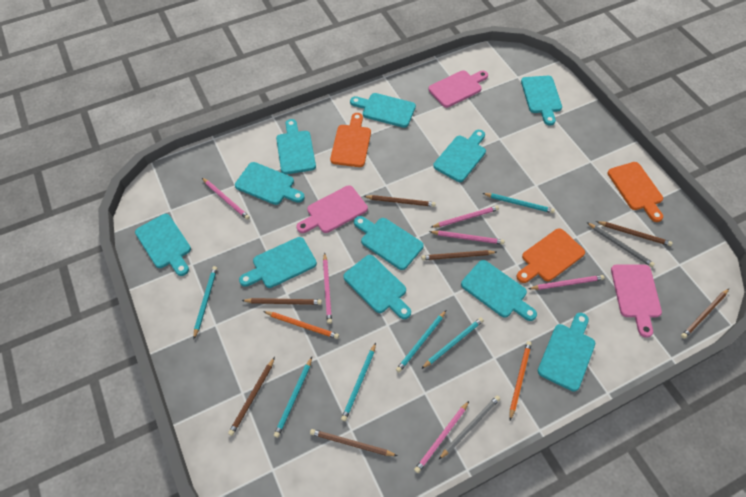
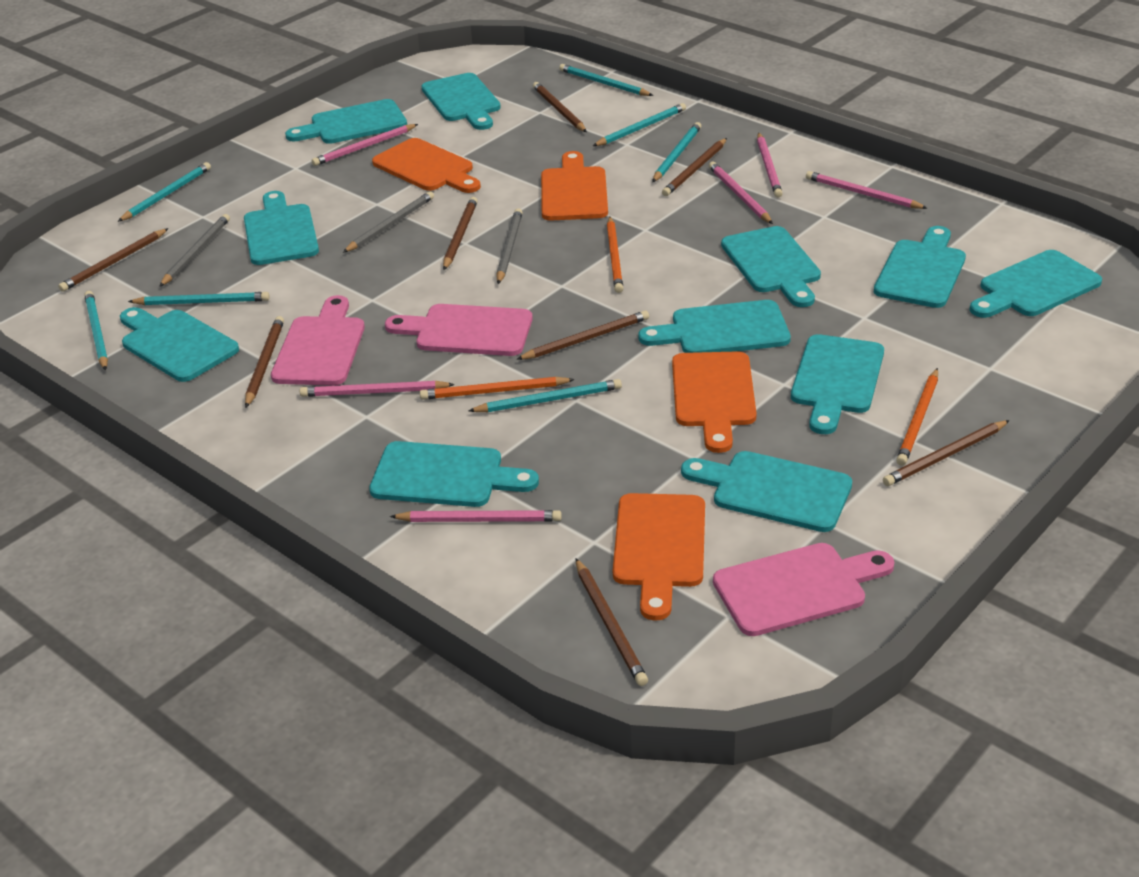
brown pencil: [228,357,275,436] [242,298,322,305] [310,429,397,456] [363,195,436,207] [421,250,497,260] [596,221,672,246] [681,289,729,339] = 7 -> [58,228,169,292] [245,316,284,408] [443,197,478,270] [516,311,649,360] [533,82,587,132] [576,558,648,686] [662,138,727,196] [883,420,1010,486] = 8
grey pencil: [439,396,500,459] [587,222,655,267] = 2 -> [159,214,230,287] [343,191,434,253] [496,208,523,284] = 3
orange cutting board: [330,113,371,167] [517,228,585,283] [607,162,663,222] = 3 -> [372,138,481,193] [541,151,608,221] [613,493,705,621] [672,351,757,453] = 4
orange pencil: [263,311,339,339] [509,341,532,420] = 2 -> [420,377,575,400] [607,217,623,293] [896,368,938,465] = 3
turquoise pencil: [193,266,217,339] [274,357,312,438] [341,343,376,421] [396,310,446,373] [421,317,484,369] [482,193,555,213] = 6 -> [84,291,108,371] [118,162,211,222] [128,292,270,305] [469,379,622,412] [559,64,653,96] [593,103,686,146] [652,122,701,182] = 7

